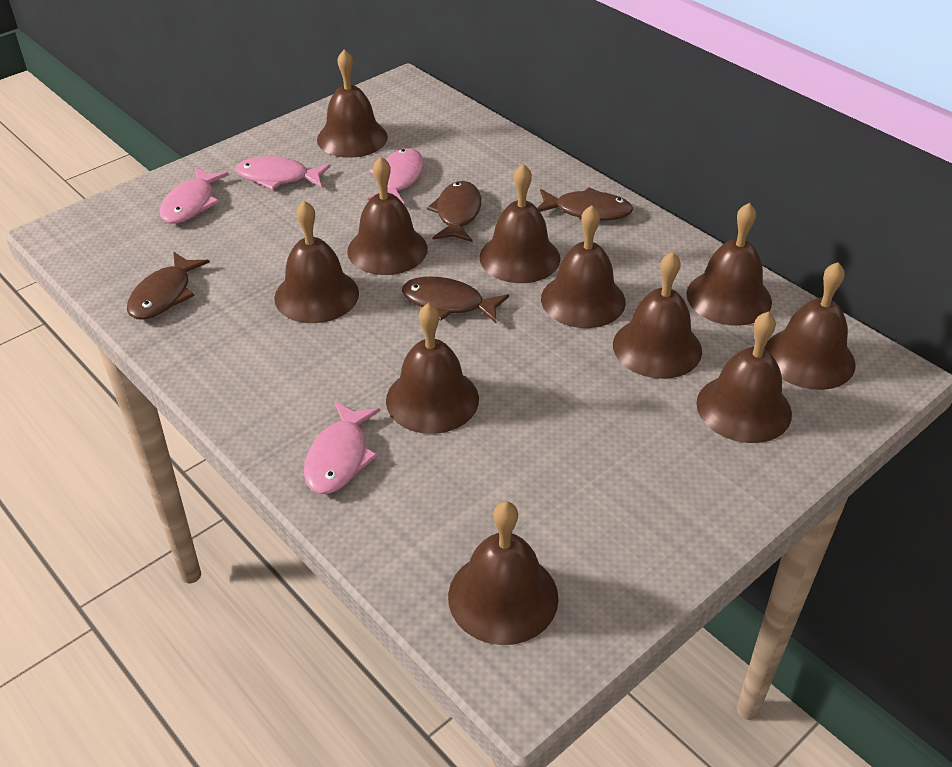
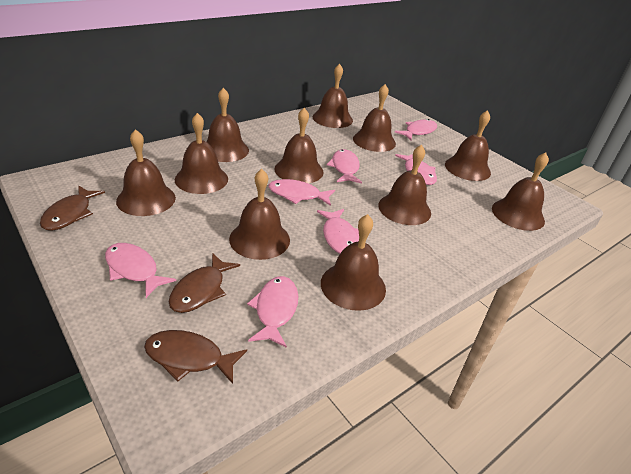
brown fish: [127,252,210,320] [402,276,509,323] [427,181,481,242] [537,187,633,221] = 4 -> [40,186,105,231] [144,330,247,384] [169,253,240,313] = 3
pink fish: [159,167,229,224] [236,156,331,190] [304,401,380,494] [367,148,424,205] = 4 -> [105,243,176,298] [247,276,298,348] [269,179,335,206] [317,209,359,254] [327,149,362,184] [395,119,437,140] [395,154,437,185] = 7

